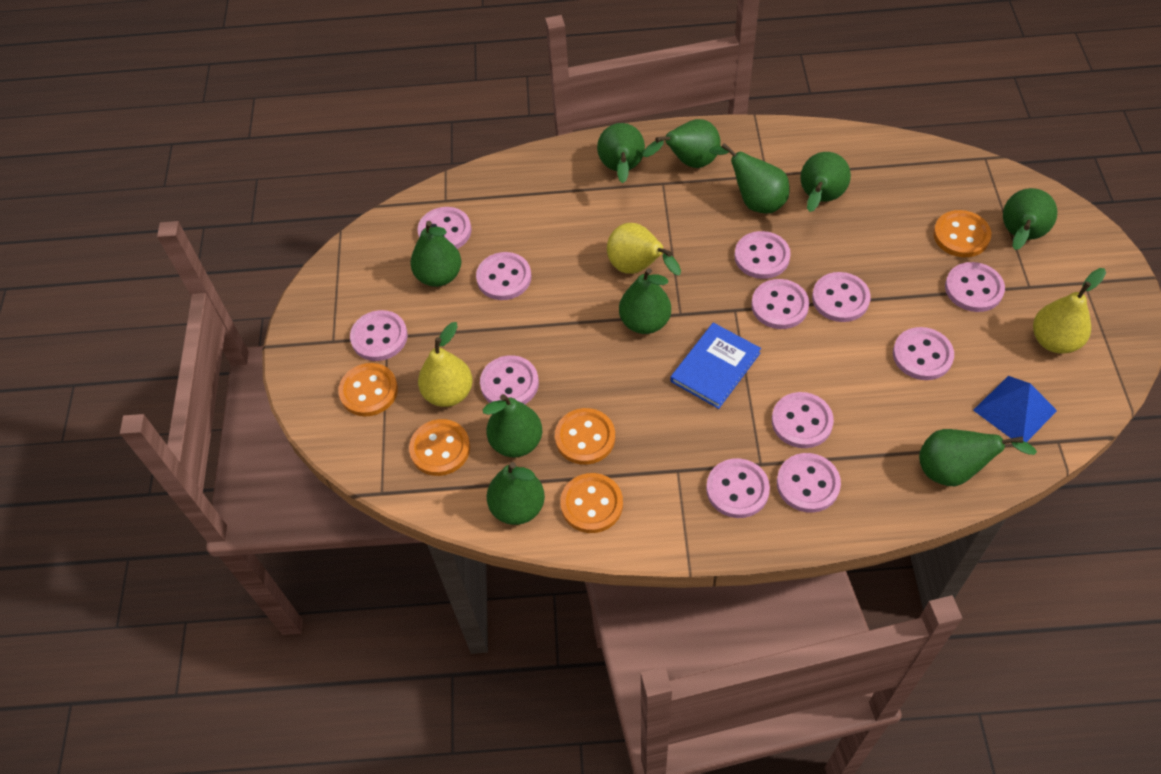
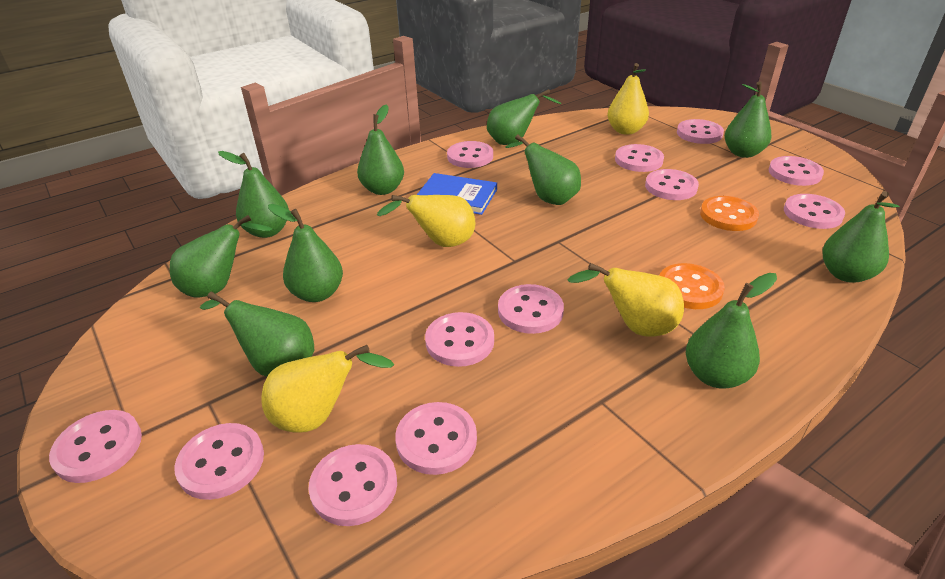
blue pyramid: [973,376,1057,442] = 1 -> none = 0
orange button: [338,363,398,416] [409,419,470,476] [555,408,615,465] [560,473,623,533] [933,210,991,257] = 5 -> [659,263,725,309] [700,196,759,231] = 2
yellow pear: [418,322,473,407] [607,223,681,275] [1033,268,1106,354] = 3 -> [261,345,394,433] [377,195,475,247] [568,263,684,337] [607,63,649,135] = 4

